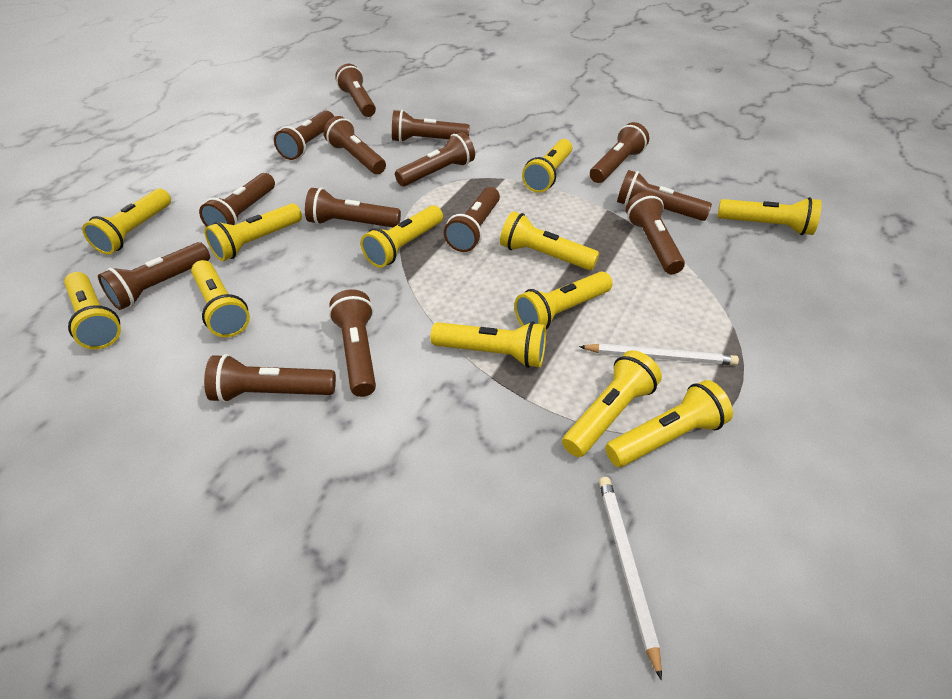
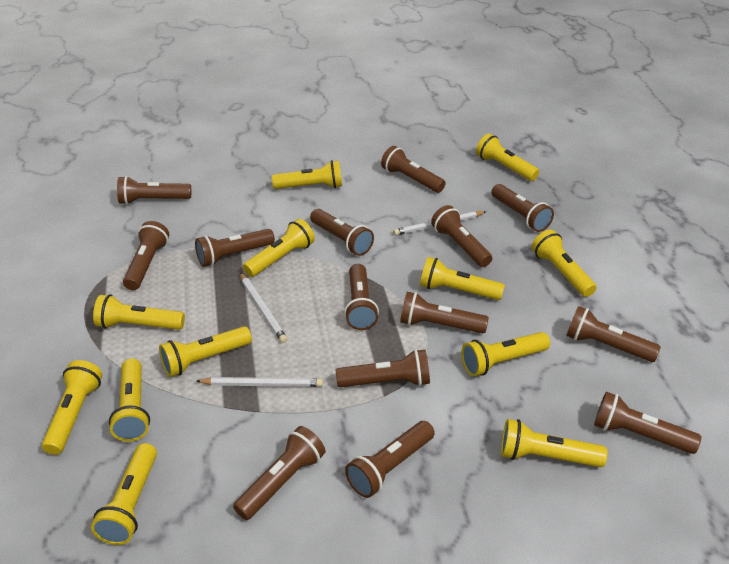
white pencil: [579,343,739,365] [599,477,662,681] = 2 -> [196,377,323,387] [240,273,287,343] [393,211,486,236] = 3

